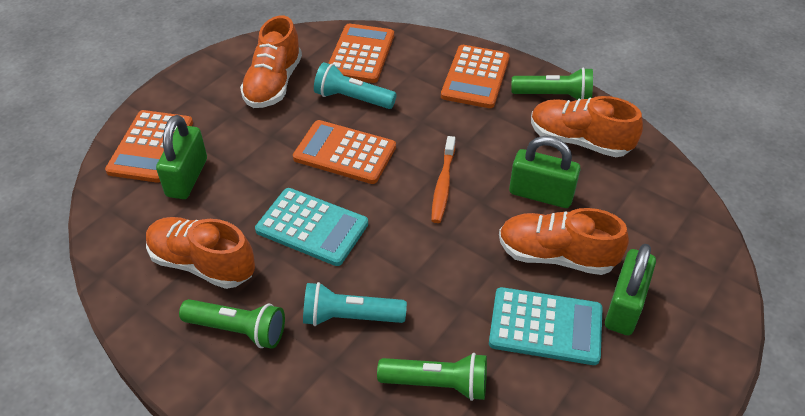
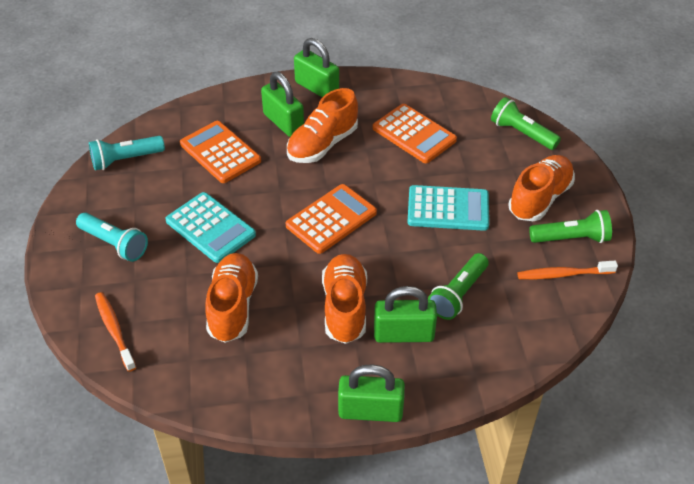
green padlock: [156,115,207,199] [509,136,581,208] [605,244,656,335] = 3 -> [261,72,304,137] [294,38,339,97] [338,364,405,422] [374,286,437,343] = 4
orange calculator: [105,110,193,183] [293,120,396,184] [328,24,394,83] [441,45,510,108] = 4 -> [180,121,261,183] [286,184,377,254] [373,104,457,163] = 3
orange toothbrush: [431,136,455,223] = 1 -> [95,292,136,372] [517,261,618,280] = 2

